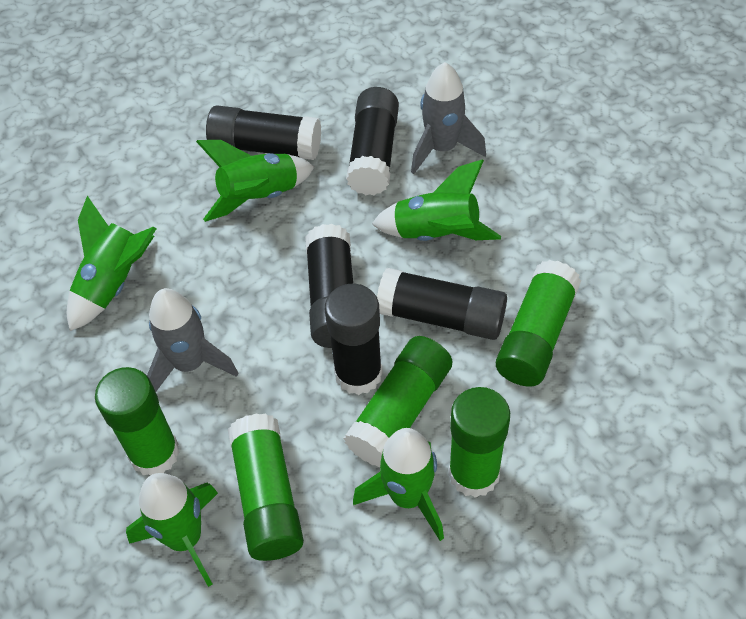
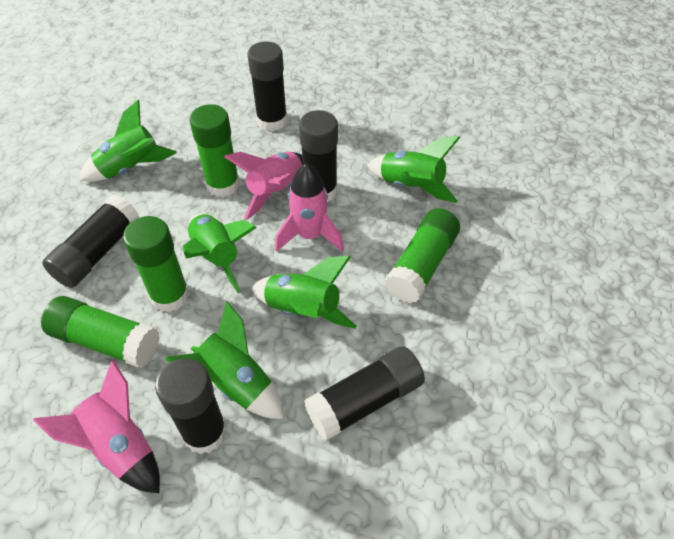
green glue stick: [95,367,180,476] [228,413,304,561] [344,336,452,467] [448,387,510,498] [496,260,581,387] = 5 -> [41,296,160,368] [123,216,190,312] [190,104,240,197] [385,208,460,303] = 4
grey rocket: [147,288,238,392] [411,62,486,174] = 2 -> none = 0
pink rocket: none = 0 -> [33,360,160,493] [224,152,303,220] [275,164,344,252] = 3

